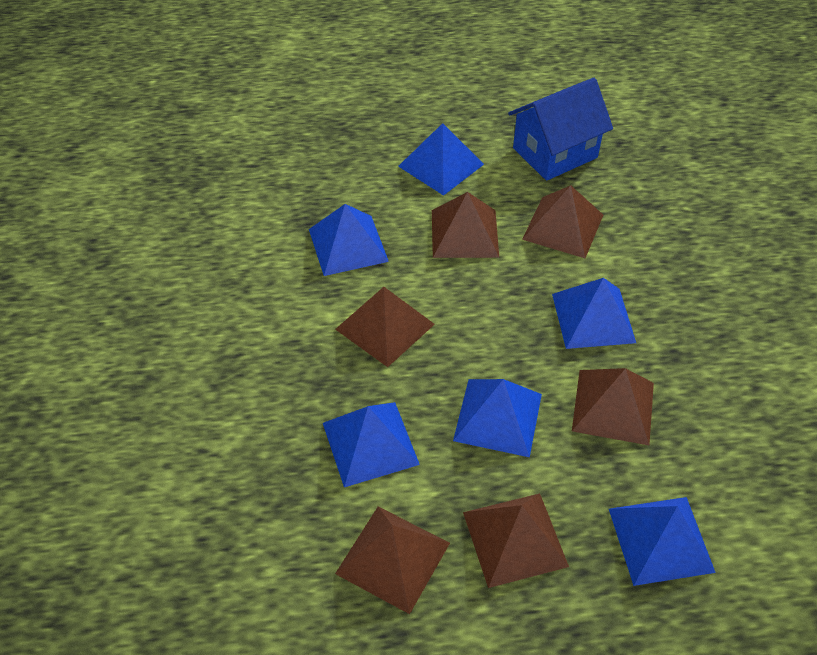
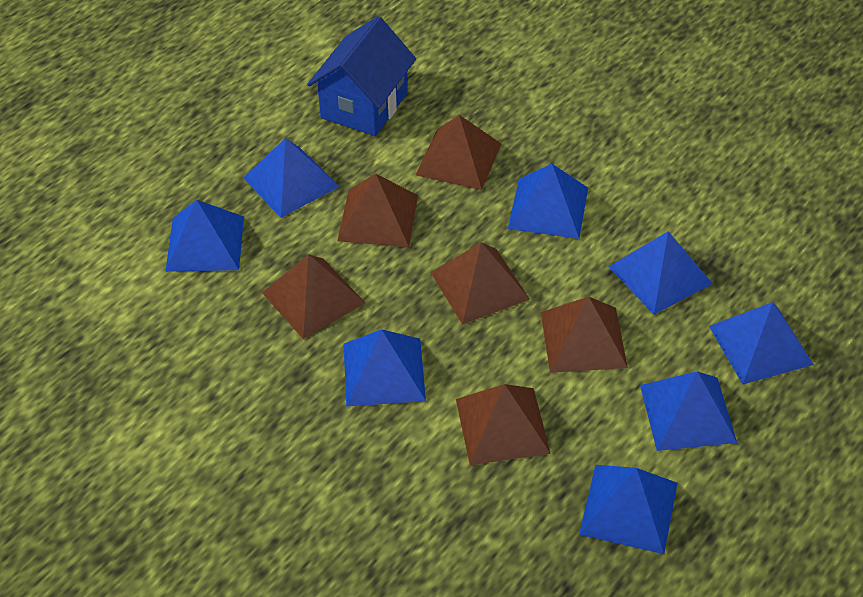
blue pyramid: [309,204,389,276] [323,402,420,487] [398,123,484,196] [453,379,542,457] [552,278,636,349] [609,497,716,586] = 6 -> [165,200,244,272] [243,138,339,218] [343,329,426,407] [508,164,588,239] [579,465,678,554] [609,232,713,315] [640,371,737,451] [709,302,814,384] = 8

